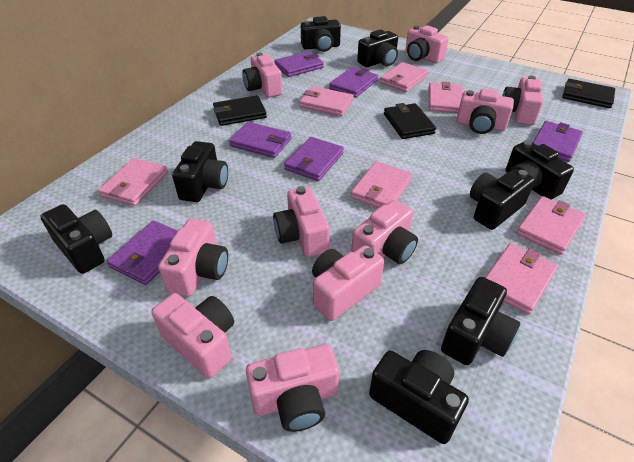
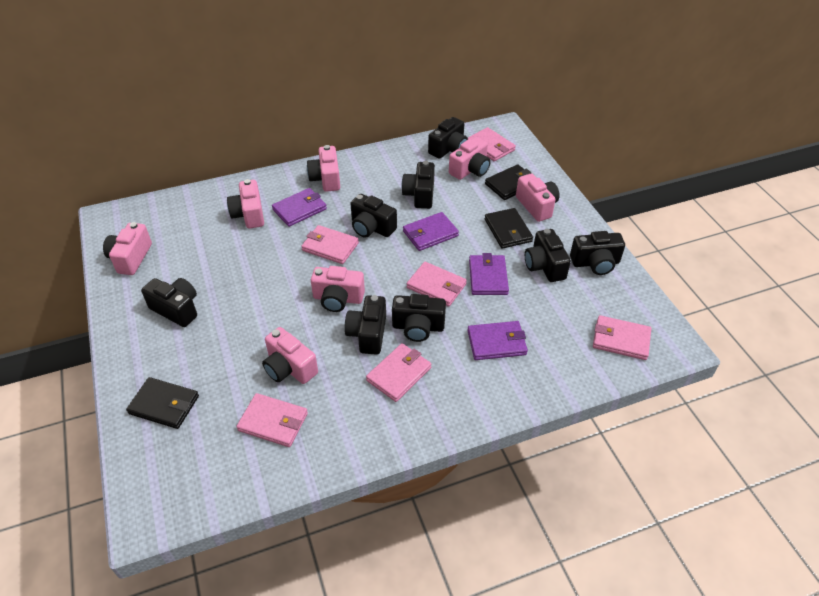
pink camera: [151,293,234,378] [158,219,228,296] [242,53,282,98] [246,344,339,432] [273,186,330,257] [312,245,384,321] [351,200,418,264] [405,25,449,63] [456,88,514,134] [502,76,543,125] = 10 -> [103,222,152,275] [227,179,264,229] [262,327,318,384] [307,145,340,192] [311,266,365,312] [449,137,490,180] [516,174,560,222] = 7
pink wallet: [98,158,168,206] [299,86,354,116] [351,162,412,208] [380,62,428,92] [429,82,463,113] [485,243,558,315] [516,196,586,255] = 7 -> [236,393,308,447] [301,225,359,264] [366,343,432,402] [407,262,467,307] [468,127,516,161] [593,315,651,360] = 6
purple wallet: [107,220,178,285] [229,122,292,158] [274,51,324,77] [284,137,344,181] [329,67,378,98] [533,121,583,162] = 6 -> [272,188,327,227] [403,212,459,251] [467,321,528,360] [469,253,509,295] = 4

